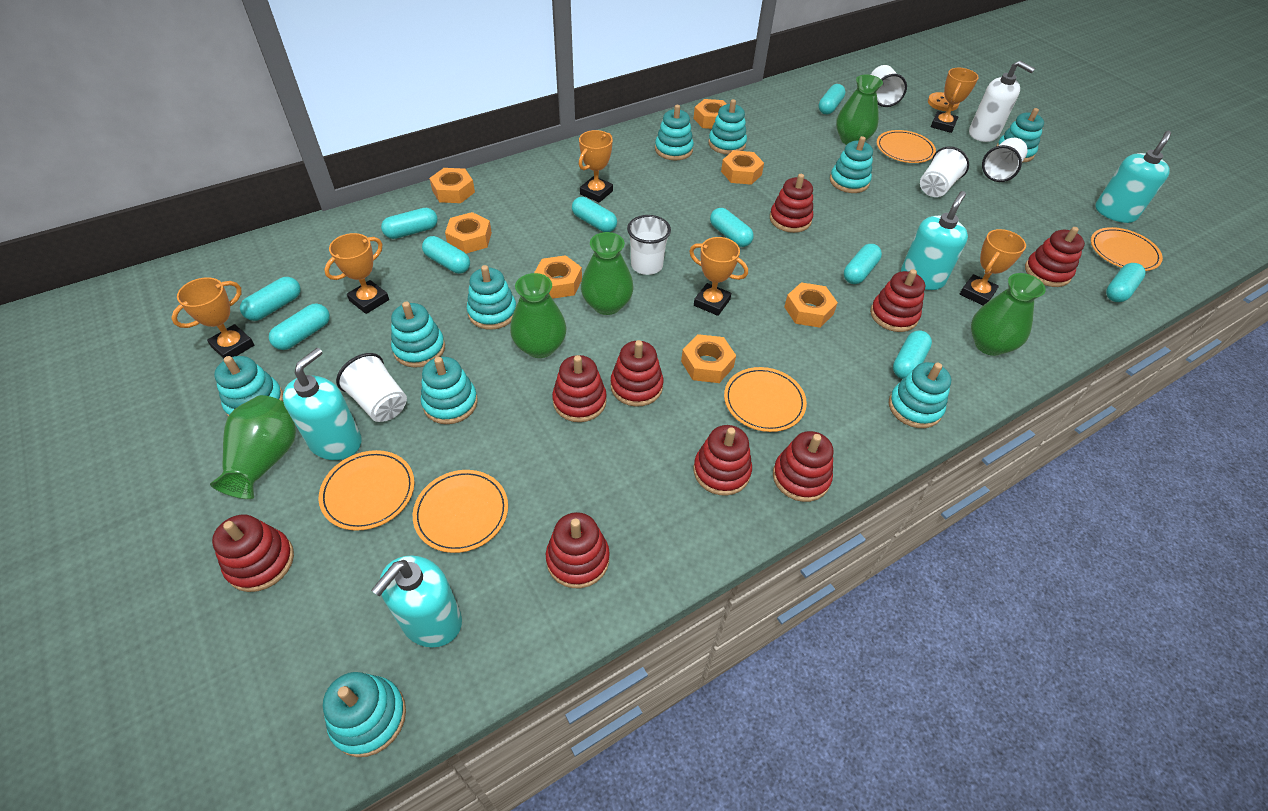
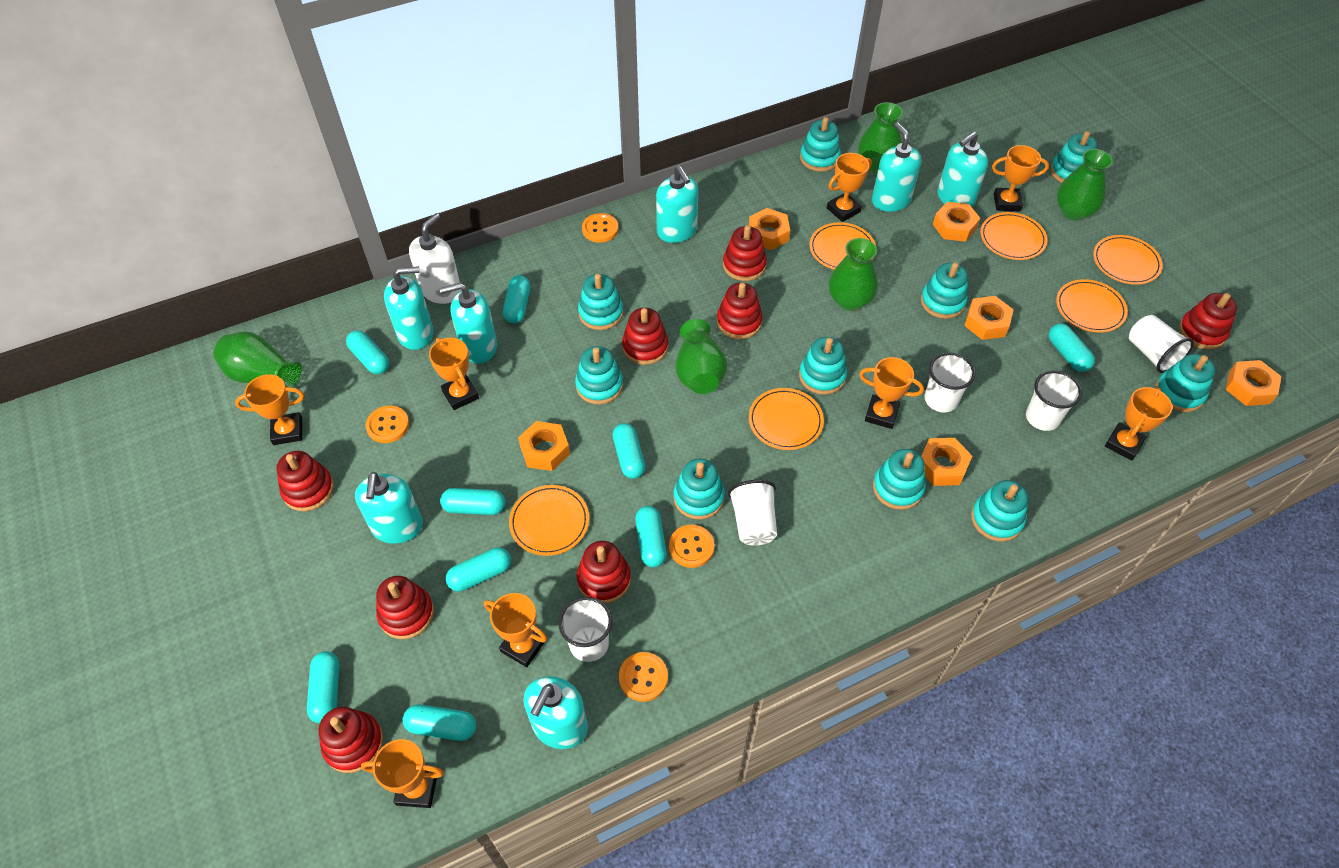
orange button: [928,92,960,111] = 1 -> [366,406,409,443] [582,213,619,243] [619,652,668,702] [669,525,715,568] = 4
orange nut: [429,168,475,203] [445,212,492,253] [534,255,582,299] [681,334,736,383] [693,99,727,129] [721,150,764,185] [784,282,838,328] = 7 -> [518,421,570,471] [749,208,790,250] [921,438,972,486] [933,202,981,242] [964,296,1014,340] [1226,360,1281,406] = 6
orange plate: [319,450,415,531] [413,470,508,553] [724,367,807,432] [877,130,936,163] [1091,227,1163,271] = 5 -> [509,485,589,556] [749,388,824,450] [809,222,876,270] [980,212,1047,260] [1056,279,1128,333] [1093,235,1163,285] = 6
orange trophy: [171,277,254,358] [324,233,389,314] [579,130,613,203] [689,237,748,316] [931,68,979,133] [960,229,1026,305] = 6 -> [235,374,304,445] [361,739,444,808] [429,338,479,410] [484,593,547,667] [827,153,872,222] [859,357,924,429] [992,145,1049,211] [1105,387,1172,461] = 8
red stacking toy: [212,515,294,592] [546,512,610,588] [552,355,607,422] [611,340,663,407] [693,425,752,496] [770,174,813,233] [773,431,834,502] [870,269,925,332] [1025,227,1085,287] = 9 -> [276,451,334,511] [319,707,383,773] [376,576,434,639] [577,541,631,603] [622,308,668,365] [717,283,762,339] [723,225,767,281] [1179,293,1237,350] = 8
turquoise capsule: [240,277,301,321] [269,304,330,350] [381,208,438,239] [422,236,470,274] [572,197,617,232] [710,208,754,247] [818,84,845,114] [844,244,882,284] [893,330,932,379] [1106,263,1146,302] = 10 -> [307,651,340,724] [346,330,389,374] [403,704,476,741] [440,488,505,515] [446,547,511,591] [503,275,530,323] [612,423,646,479] [635,506,667,567] [1048,324,1095,372] = 9
turquoise soap dispenser: [283,348,362,460] [371,555,462,647] [901,191,968,290] [1095,131,1171,223] = 4 -> [355,472,423,544] [384,266,433,350] [440,283,497,364] [524,676,588,749] [656,166,698,243] [872,122,921,212] [937,131,988,207] = 7

